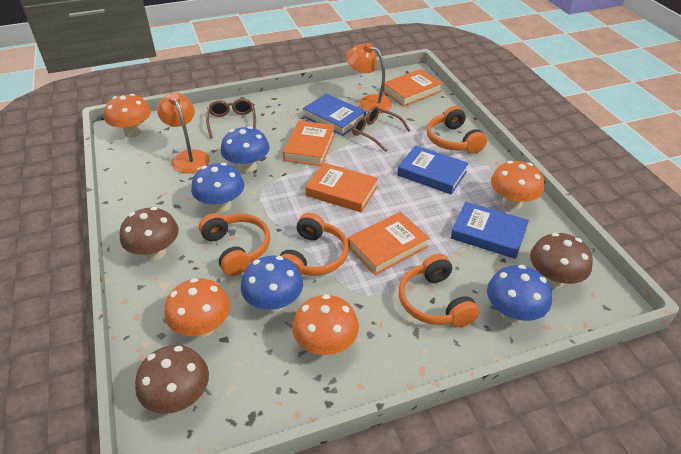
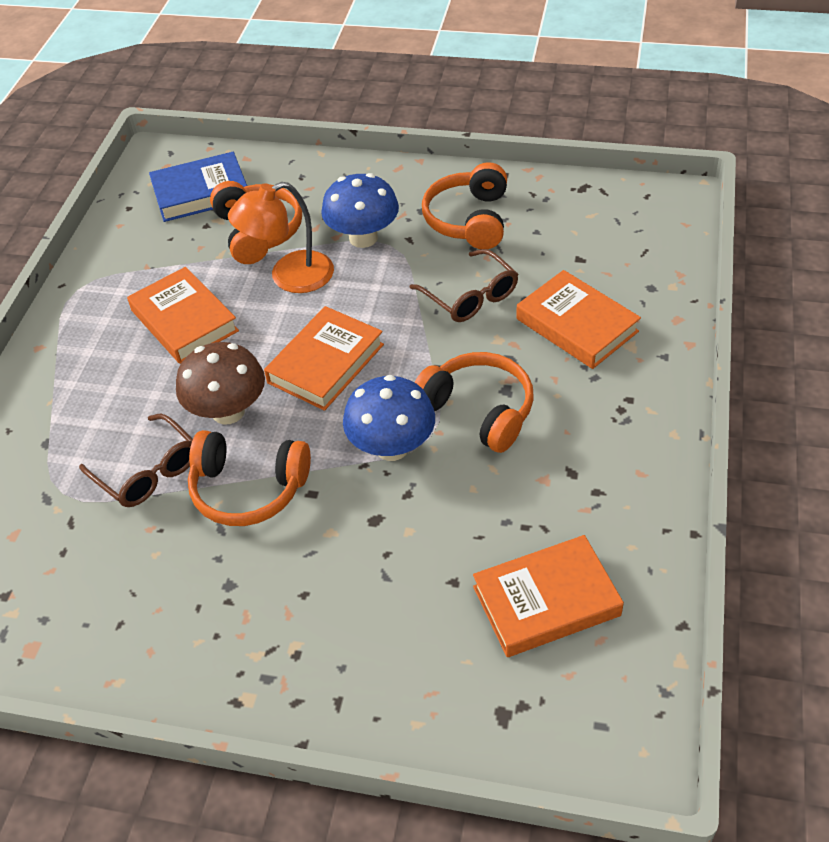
blue book: [303,93,366,136] [397,145,469,195] [451,202,529,259] = 3 -> [149,152,247,222] = 1
blue mushroom: [191,163,244,212] [221,126,270,173] [241,255,303,313] [487,265,552,323] = 4 -> [321,173,399,248] [343,375,435,461] = 2
brown mushroom: [120,207,179,261] [135,345,209,414] [530,233,593,288] = 3 -> [176,342,265,425] = 1
orange lamp: [157,93,210,173] [346,43,392,113] = 2 -> [228,182,334,293] = 1
orange mushroom: [104,94,151,138] [164,278,230,338] [292,294,359,356] [491,161,544,210] = 4 -> none = 0

